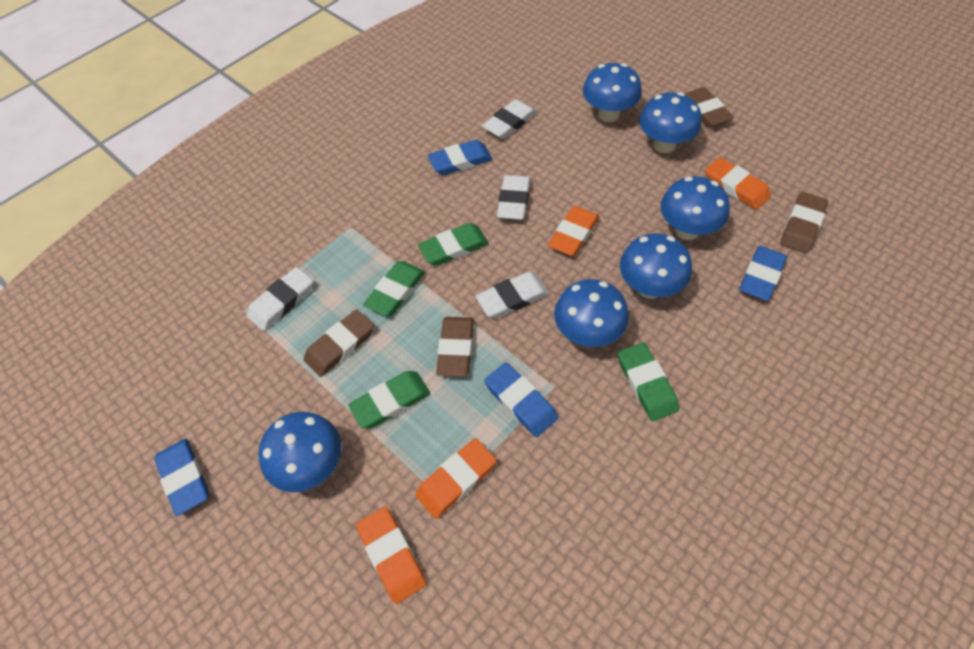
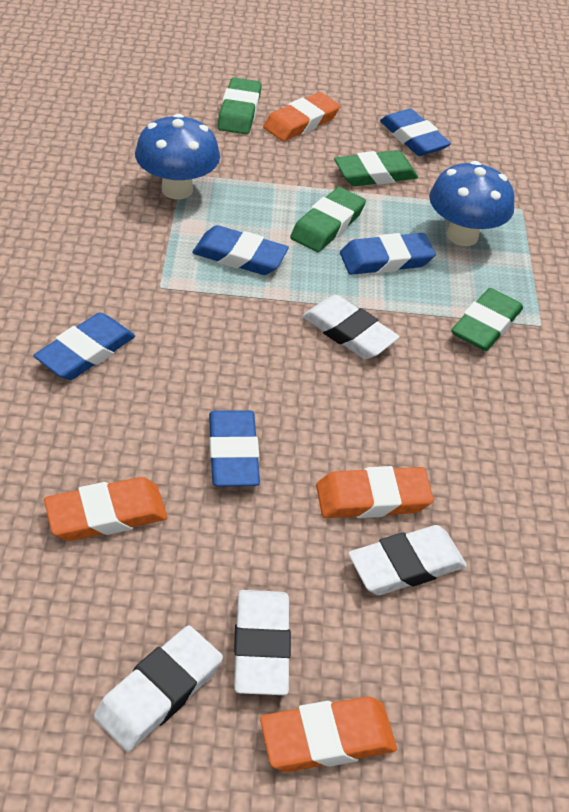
blue eraser: [154,438,209,516] [428,140,492,175] [484,362,558,437] [739,246,787,301] = 4 -> [33,312,135,380] [192,225,289,275] [209,410,260,486] [340,233,436,275] [380,109,451,156] = 5
blue mushroom: [259,412,341,492] [554,279,629,347] [583,63,642,122] [620,234,692,299] [639,92,701,153] [661,176,730,240] = 6 -> [135,114,220,199] [429,161,515,246] = 2
brown eraser: [304,309,374,377] [436,317,474,377] [685,87,734,128] [780,192,828,254] = 4 -> none = 0

